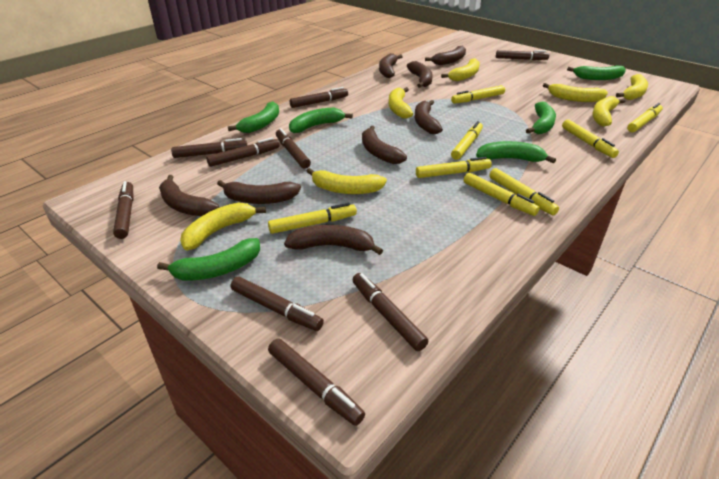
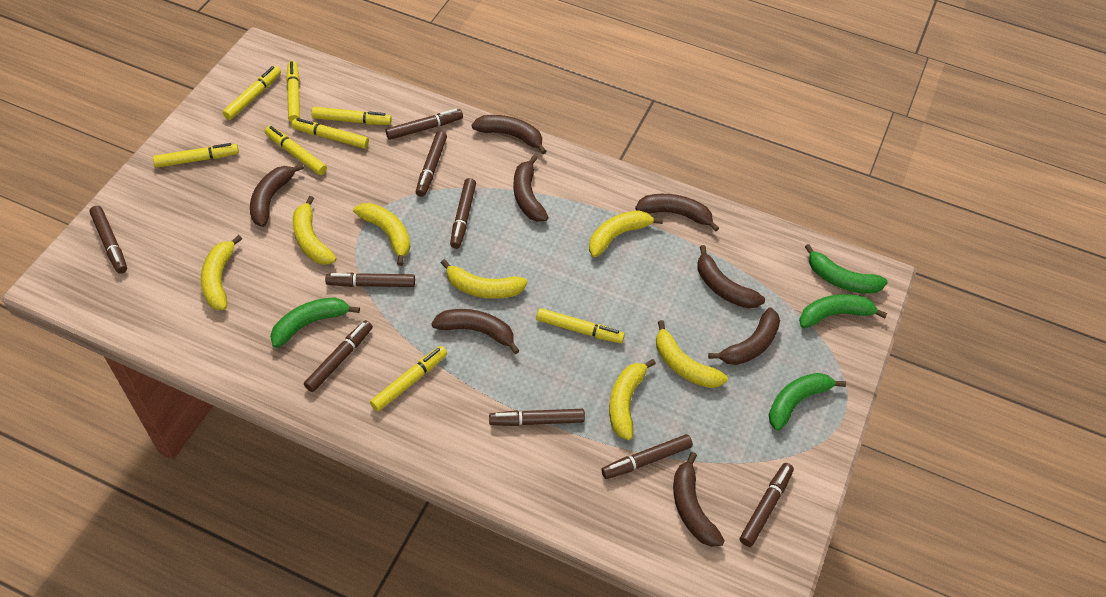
green banana: [157,238,260,281] [228,101,279,133] [289,108,353,133] [476,141,556,163] [526,101,556,134] [567,65,626,80] = 6 -> [270,297,360,348] [769,373,846,431] [799,294,887,328] [805,244,888,294] = 4

